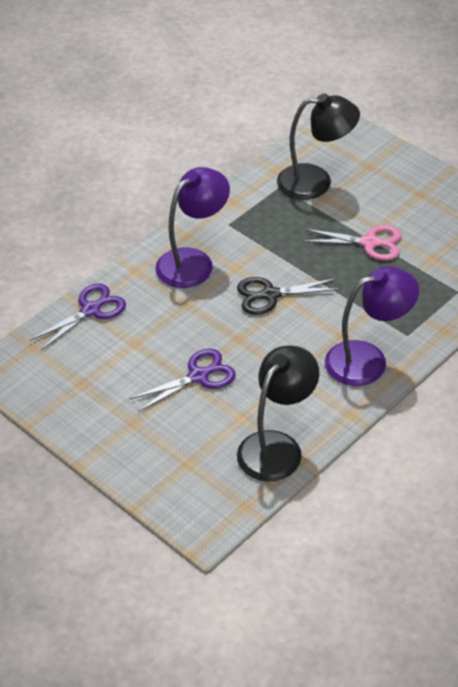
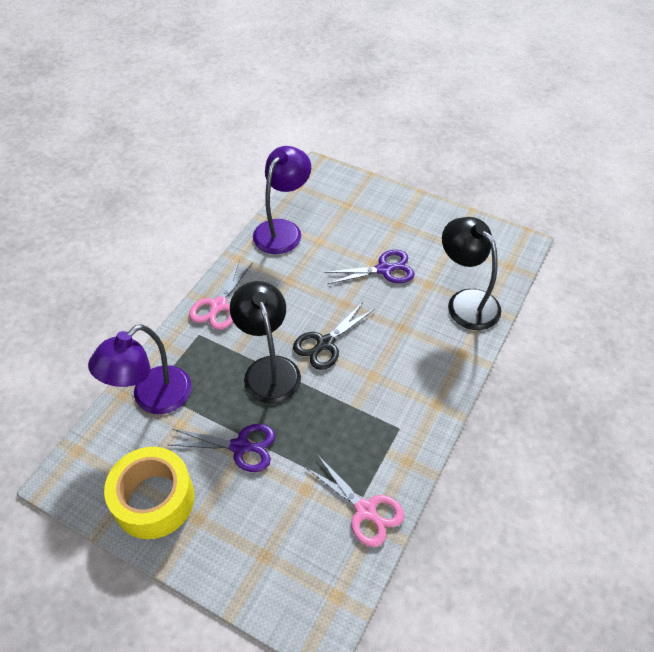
pink scissors: [302,225,402,261] = 1 -> [189,259,253,330] [305,456,405,547] = 2
yellow tape: none = 0 -> [104,447,195,539] = 1

